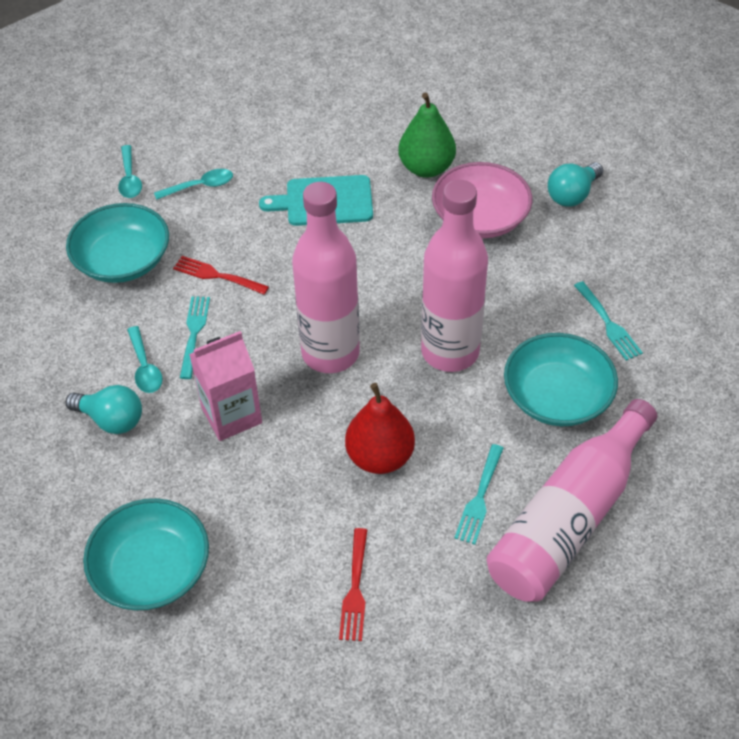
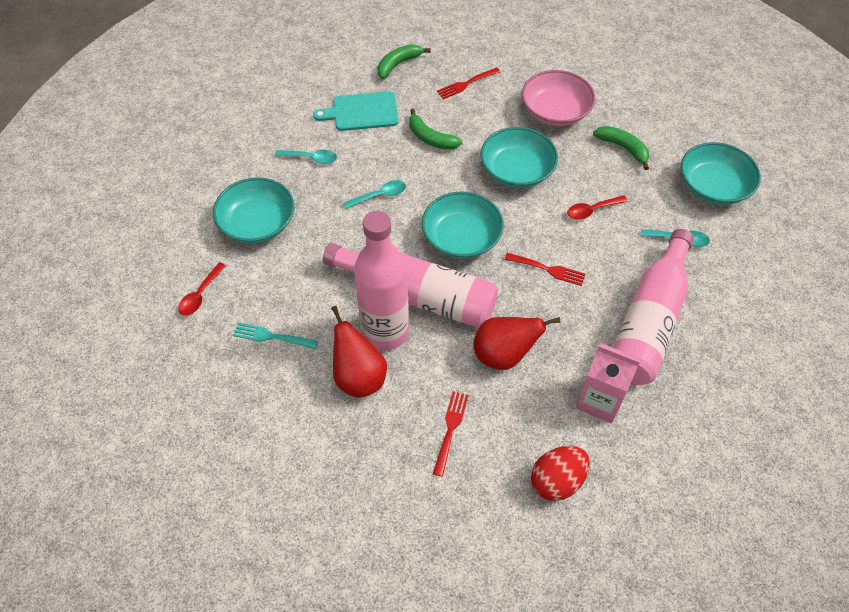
green banana: none = 0 -> [378,44,430,79] [409,109,462,150] [593,126,649,170] = 3
green pear: [398,92,456,178] = 1 -> none = 0
red egg: none = 0 -> [531,446,590,501] = 1
red fork: [173,256,269,295] [339,528,367,641] = 2 -> [433,391,469,477] [437,67,500,99] [505,253,585,286] = 3
red pear: [345,383,415,474] = 1 -> [331,306,387,398] [473,317,561,370] = 2
red spoon: none = 0 -> [178,262,226,316] [567,195,628,220] = 2
turquoise bowl: [66,203,169,283] [83,498,209,610] [504,333,618,426] = 3 -> [213,177,294,243] [422,191,504,259] [481,127,558,188] [681,142,761,205] = 4
turquoise fork: [180,296,210,379] [454,444,504,544] [574,281,643,361] = 3 -> [233,322,318,349] = 1
turquoise light bulb: [66,385,142,434] [548,162,603,207] = 2 -> none = 0

